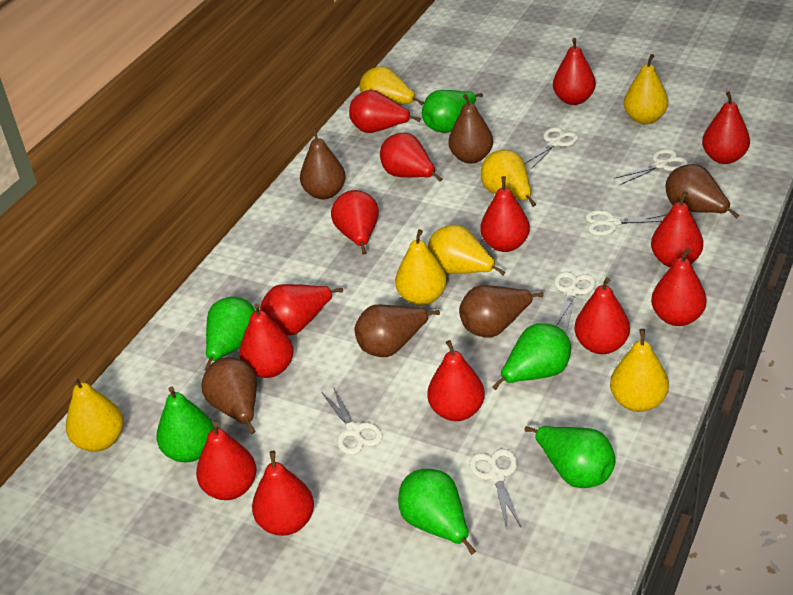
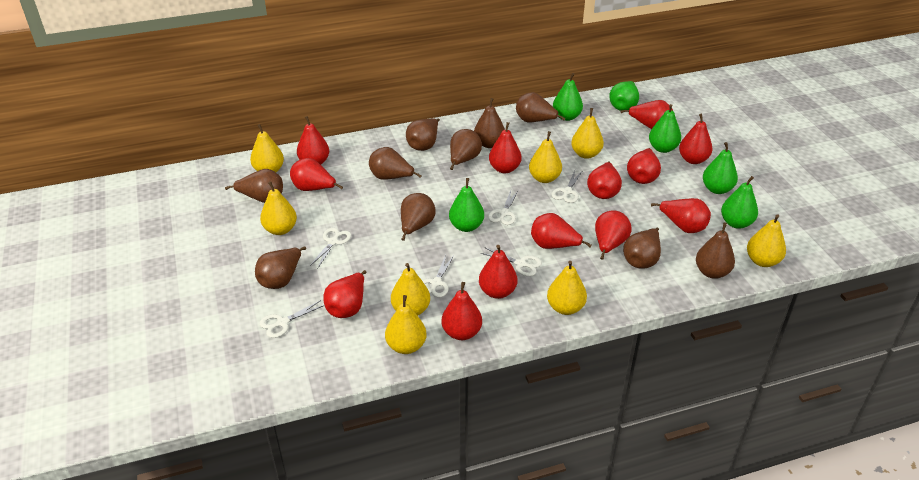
brown pear: [202,357,257,434] [300,128,346,199] [354,305,440,357] [448,94,493,164] [459,285,544,338] [666,164,739,218] = 6 -> [225,169,283,203] [255,246,306,289] [369,147,422,180] [401,193,436,241] [406,118,440,151] [450,129,482,170] [474,98,505,148] [516,92,566,122] [623,228,661,269] [696,223,735,279] = 10
red pear: [196,422,257,500] [239,303,294,378] [252,451,314,536] [260,284,343,335] [331,190,379,254] [349,90,421,133] [380,133,442,182] [427,340,485,421] [480,176,530,252] [553,38,596,105] [575,277,630,354] [651,191,703,267] [651,248,707,326] [702,91,750,164] = 14 -> [290,158,343,191] [297,116,329,165] [323,270,366,318] [442,282,482,340] [479,245,517,299] [489,122,521,173] [531,213,592,249] [587,162,622,199] [595,210,632,260] [621,100,673,129] [627,148,661,184] [651,198,711,233] [679,114,713,164] = 13
yellow pear: [66,377,124,452] [359,66,424,105] [395,229,447,306] [428,225,506,276] [481,150,536,207] [610,329,669,412] [624,54,668,124] = 7 -> [250,124,284,172] [260,182,297,235] [385,295,427,354] [391,263,430,316] [529,131,562,183] [547,261,587,315] [571,108,604,159] [747,214,786,267] = 8

